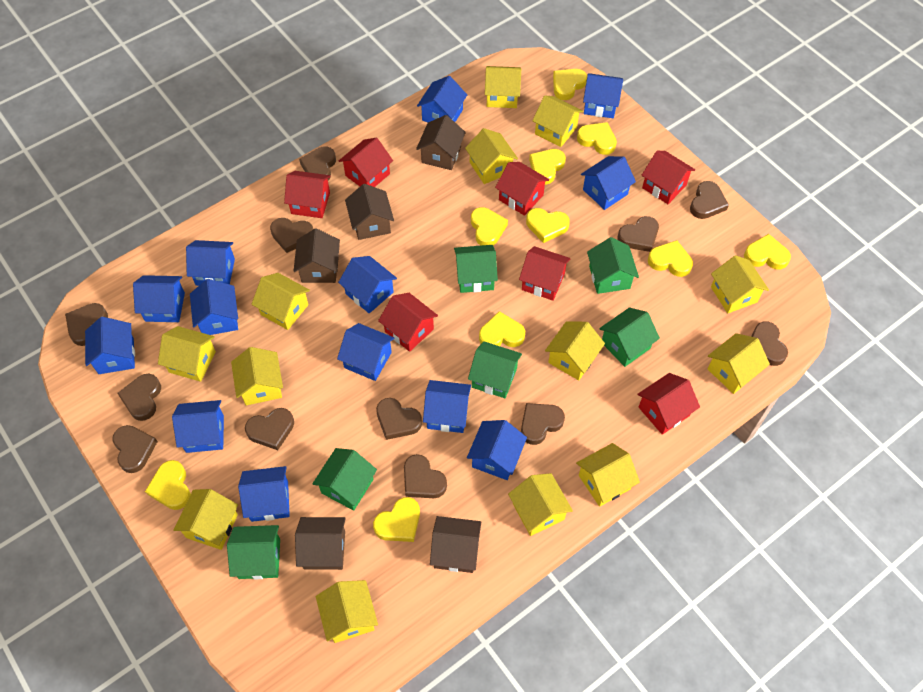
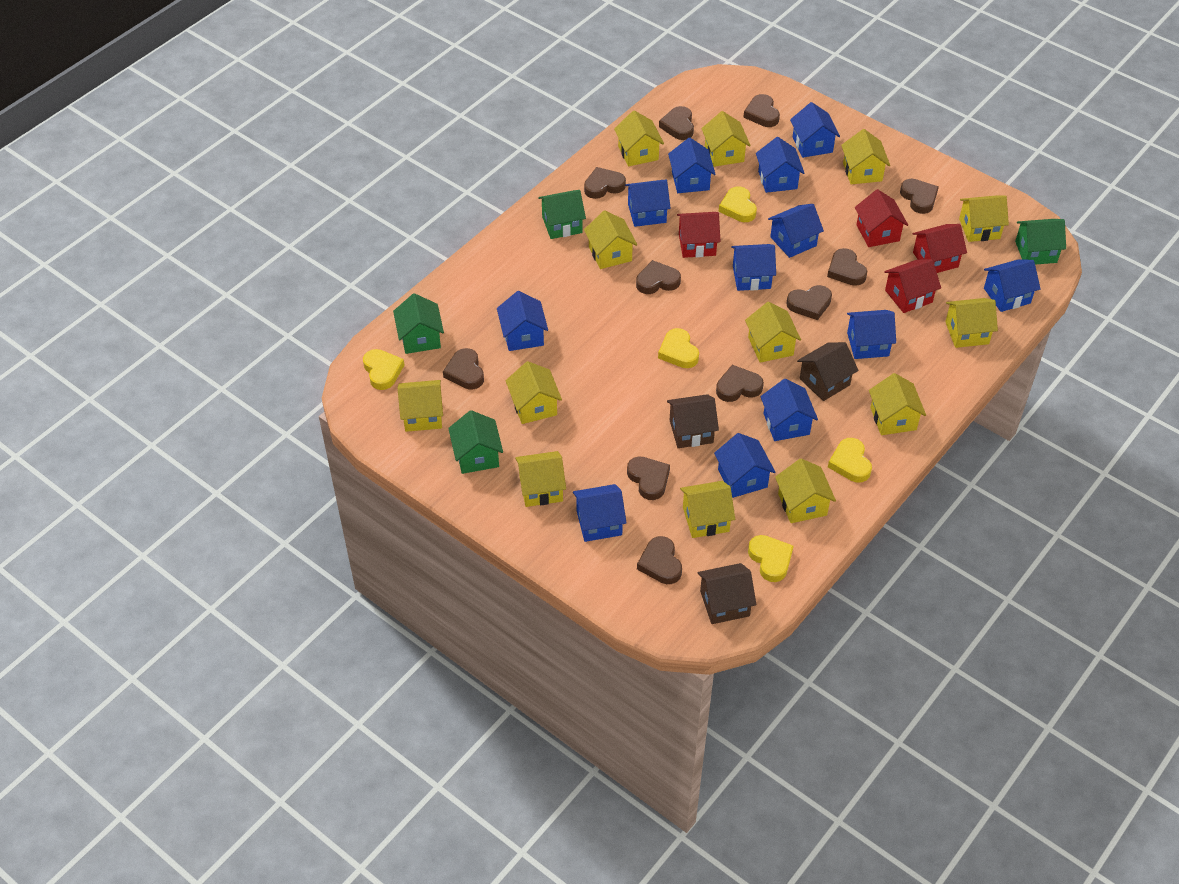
blue house: [85,317,135,374] [133,275,185,322] [172,400,224,453] [186,240,235,286] [190,279,238,335] [238,466,290,522] [337,323,394,381] [338,256,397,313] [417,76,467,123] [423,380,471,433] [467,420,527,480] [581,156,636,210] [583,73,623,118] = 13 -> [497,291,548,351] [573,484,627,542] [625,180,671,227] [668,138,716,193] [714,433,776,498] [731,244,776,291] [756,137,804,193] [760,379,818,441] [768,204,824,258] [790,102,840,158] [847,310,896,359] [984,259,1041,312] = 12
brown heart: [65,303,108,346] [113,425,158,473] [117,374,161,421] [245,408,294,450] [270,218,313,253] [299,146,336,181] [376,398,422,440] [404,454,447,498] [521,403,565,445] [618,216,659,252] [690,181,729,219] [751,321,788,366] = 12 -> [443,348,484,390] [584,167,626,199] [627,457,670,500] [636,260,681,294] [637,536,682,584] [659,106,694,140] [716,365,764,402] [743,94,780,127] [786,285,832,320] [827,248,867,286] [900,179,939,214] = 11
brown house: [294,228,340,283] [295,517,346,570] [345,184,394,240] [416,115,466,170] [430,516,481,573] = 5 -> [667,394,719,448] [698,563,756,624] [797,342,859,401] = 3
green house: [227,525,280,580] [312,448,377,511] [454,245,498,293] [468,341,522,398] [587,237,639,294] [599,307,660,367] = 6 -> [393,293,444,354] [448,410,503,474] [538,190,586,239] [1015,219,1066,265] = 4
red house: [284,171,331,218] [339,137,393,187] [378,293,438,352] [495,162,549,216] [519,246,571,301] [637,373,700,435] [642,150,695,204] = 7 -> [677,212,720,258] [855,189,908,247] [884,259,941,313] [913,224,967,273] = 4
yellow heart: [145,460,191,510] [373,497,420,542] [471,207,508,246] [479,311,525,347] [526,208,570,243] [529,149,566,184] [553,69,587,100] [577,122,617,155] [648,240,693,277] [744,234,791,270] = 10 -> [363,349,404,390] [658,328,699,368] [719,186,757,222] [748,535,793,582] [828,438,872,482] = 5

